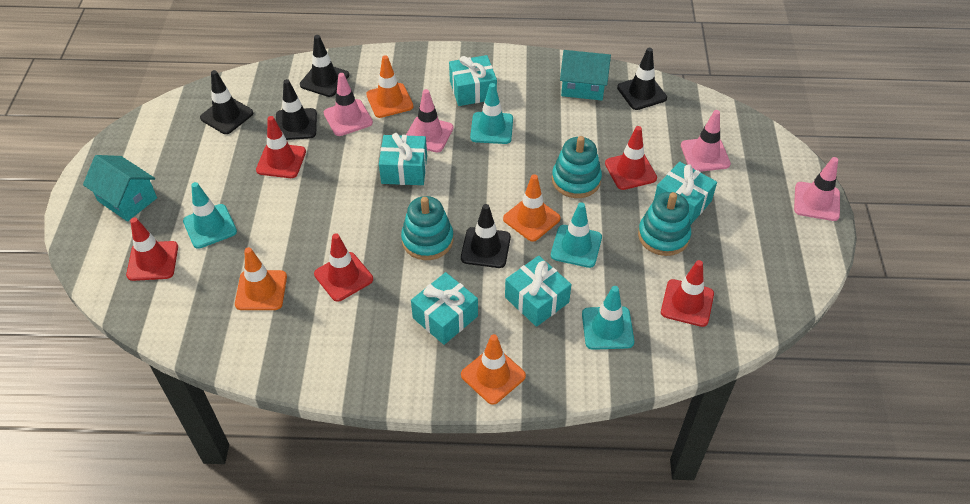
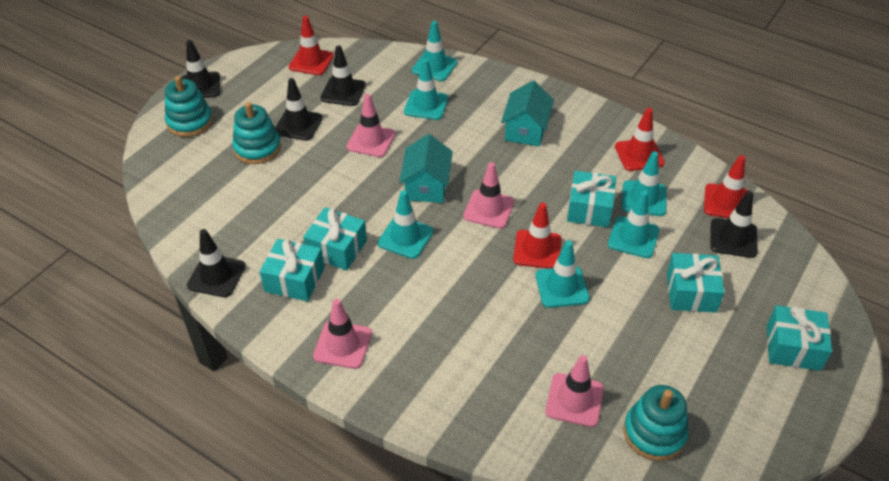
orange traffic cone: [235,247,287,310] [366,55,413,118] [461,334,526,405] [503,174,561,241] = 4 -> none = 0
red traffic cone: [126,217,178,281] [256,116,306,178] [314,233,373,302] [605,126,657,190] [661,260,714,327] = 5 -> [289,16,334,75] [513,203,562,269] [615,108,665,171] [704,155,748,218] = 4
turquoise traffic cone: [183,182,237,249] [470,83,513,144] [551,202,602,268] [582,286,634,350] = 4 -> [378,190,434,259] [404,59,448,120] [412,21,458,81] [536,240,589,308] [608,190,660,258] [622,151,666,216] = 6

